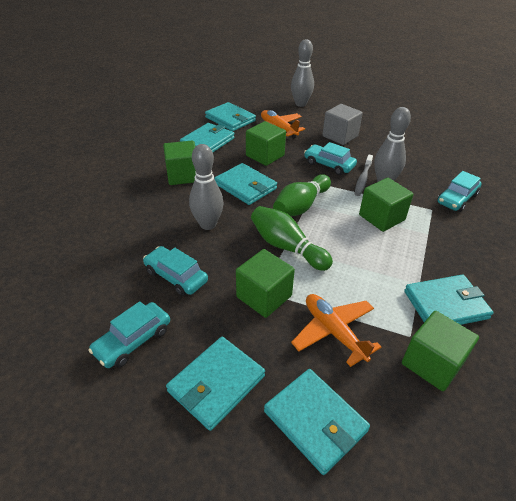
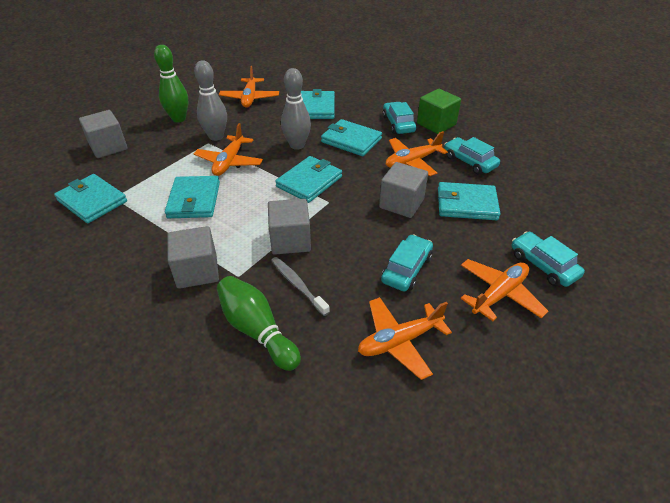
green cube: [163,141,196,185] [236,249,295,318] [246,121,286,166] [359,178,413,232] [402,311,479,391] = 5 -> [417,89,461,134] = 1
grey bowling pin: [189,144,224,230] [291,39,314,107] [374,107,411,182] = 3 -> [194,60,227,141] [281,68,311,150] = 2
grey cube: [322,104,363,145] = 1 -> [79,110,128,158] [167,226,219,289] [268,199,311,255] [379,162,428,218] = 4
orange plane: [261,110,305,139] [291,294,381,367] = 2 -> [194,123,263,176] [219,66,279,108] [358,297,452,380] [386,131,448,176] [460,259,548,321] = 5

